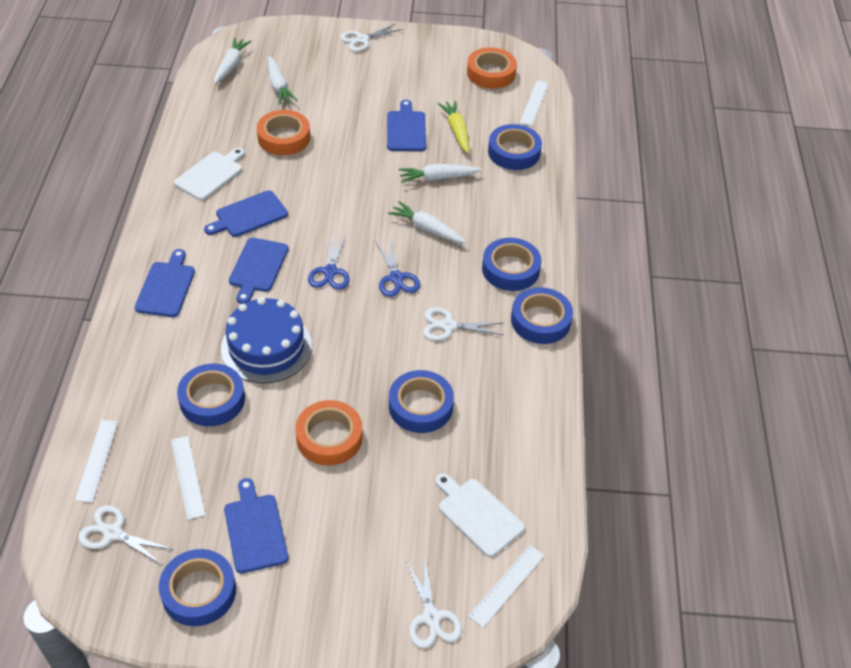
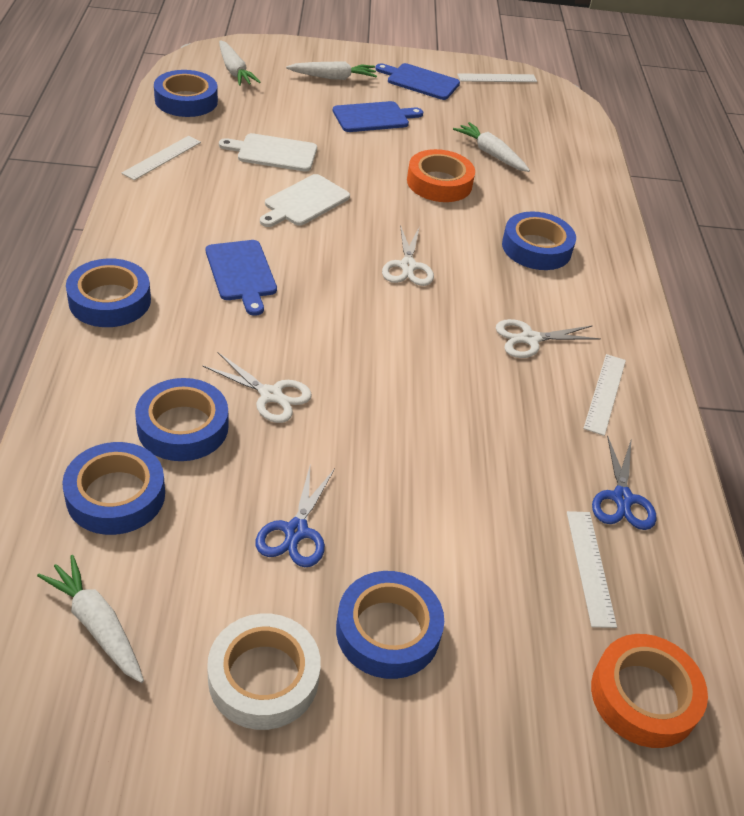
blue cake: [221,297,312,383] = 1 -> none = 0
blue cutting board: [135,249,195,317] [204,190,288,237] [224,478,288,573] [229,238,289,304] [387,100,426,151] = 5 -> [206,240,277,316] [333,101,423,132] [375,63,460,100] = 3
orange tape: [257,110,310,155] [295,400,363,466] [467,47,517,89] = 3 -> [407,149,475,202] [591,634,708,748] = 2
white scissors: [78,505,174,565] [340,23,403,52] [406,560,462,648] [423,307,503,341] = 4 -> [203,353,312,423] [382,225,434,286] [496,319,601,358] = 3
white tape: none = 0 -> [207,614,321,730] = 1
yellow carrot: [438,100,469,153] = 1 -> none = 0

